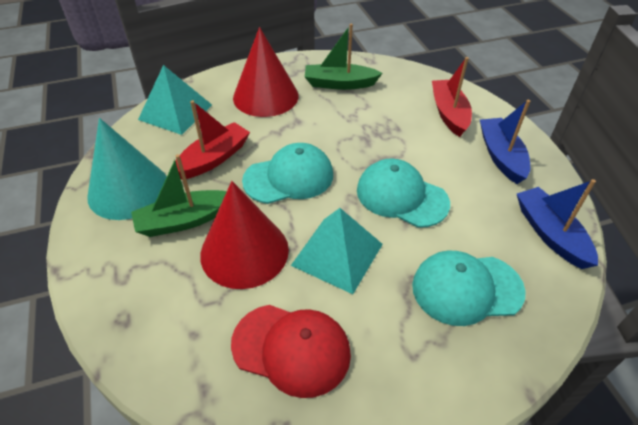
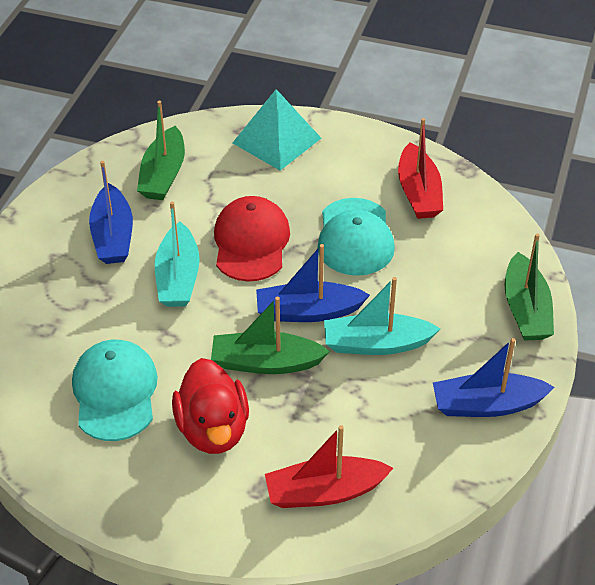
blue boat: [480,100,530,184] [517,179,598,269] = 2 -> [89,161,133,264] [256,244,370,322] [433,338,555,417] = 3
green boat: [131,154,227,237] [305,24,382,90] = 2 -> [137,101,185,200] [211,297,330,374] [504,234,554,341] = 3
red cone: [200,181,289,289] [233,27,298,117] = 2 -> none = 0
red duck: none = 0 -> [172,358,249,454] = 1
turquoise boat: none = 0 -> [155,202,200,307] [324,277,441,355] = 2
turquoise cap: [242,143,333,204] [357,159,450,228] [412,251,526,326] = 3 -> [72,340,158,441] [317,198,395,276] = 2
turquoise cone: [87,118,167,220] = 1 -> none = 0
turquoise pyramid: [138,65,212,135] [291,208,383,294] = 2 -> [233,89,321,171] = 1

